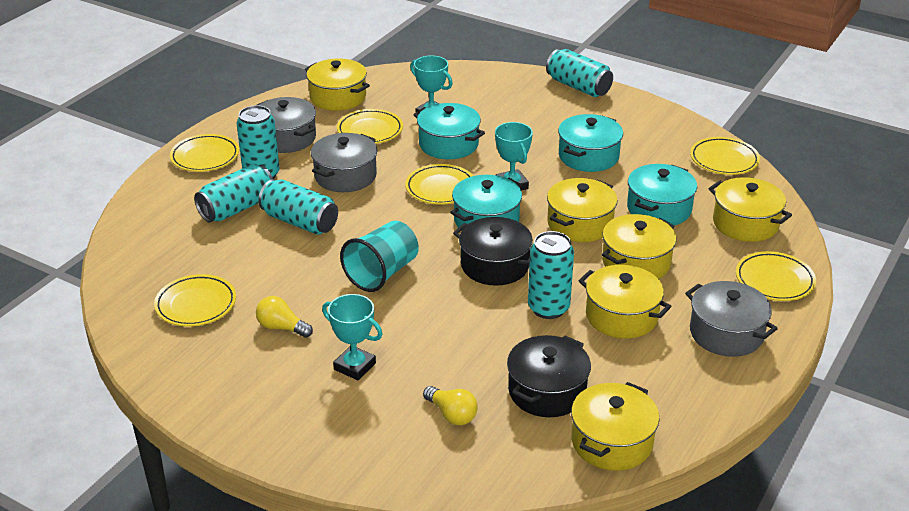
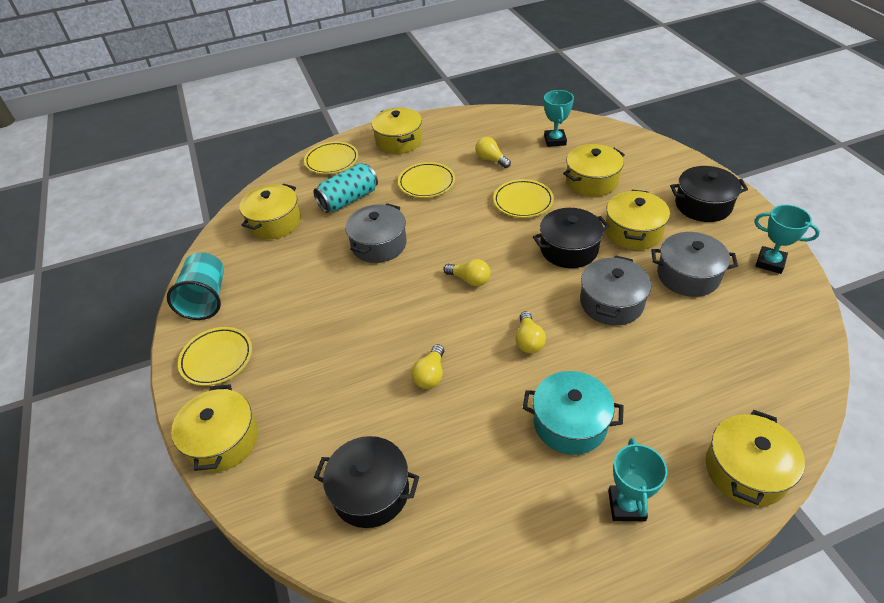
black pot: [453,217,533,286] [507,335,591,417] = 2 -> [314,436,419,528] [533,208,609,268] [670,166,748,222] = 3
turquoise can: [194,164,273,223] [236,105,280,179] [258,179,338,235] [528,231,574,319] [546,49,613,97] = 5 -> [313,163,378,213] = 1
turquoise pot: [413,103,485,159] [450,175,523,231] [558,114,623,172] [627,164,697,225] = 4 -> [523,371,624,455] = 1
yellow light bulb: [256,296,313,338] [423,386,478,425] = 2 -> [411,344,444,389] [443,259,490,286] [475,137,511,168] [515,311,546,353] = 4
yellow plate: [154,274,236,327] [170,134,239,172] [337,109,403,144] [405,164,473,205] [690,137,760,175] [736,251,816,301] = 6 -> [178,327,252,386] [304,142,358,174] [398,162,455,198] [493,179,554,218] = 4

